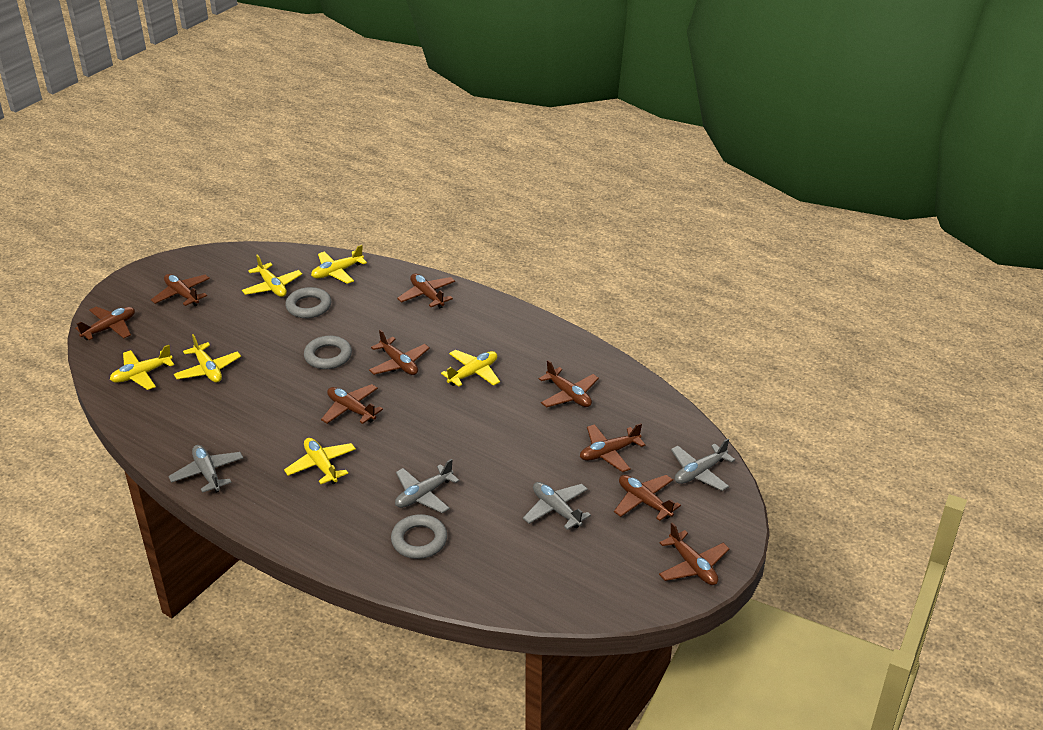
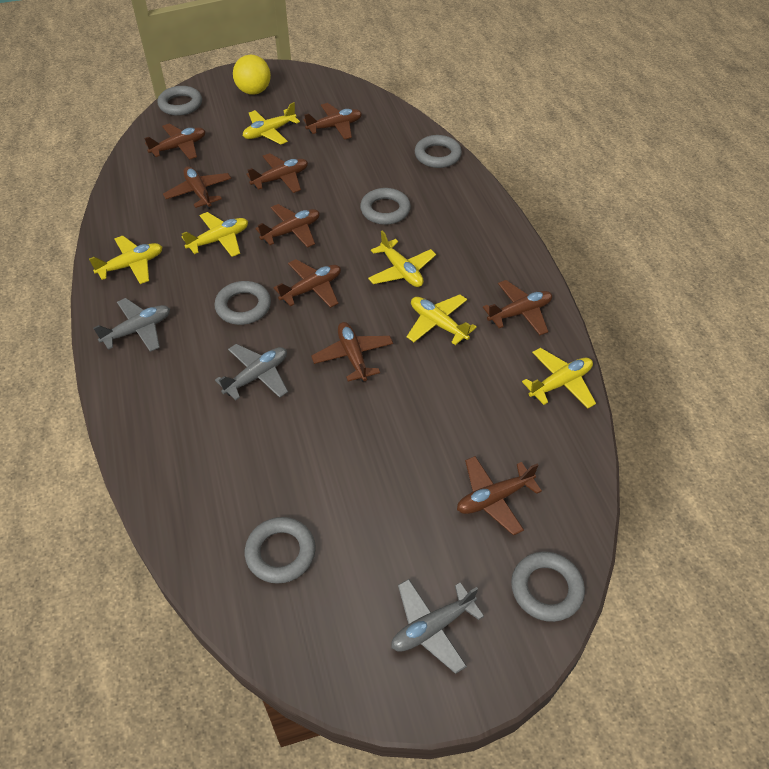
grey plane: [168,445,243,493] [395,459,460,513] [523,482,591,530] [671,439,735,491] = 4 -> [93,298,170,352] [215,344,288,401] [391,579,484,674] = 3
grey ring: [285,287,331,318] [304,336,352,369] [391,514,447,559] = 3 -> [158,86,202,116] [214,281,271,325] [245,517,316,584] [360,188,411,225] [415,135,462,168] [511,552,585,622] = 6
yellow ball: none = 0 -> [233,55,271,95] = 1

